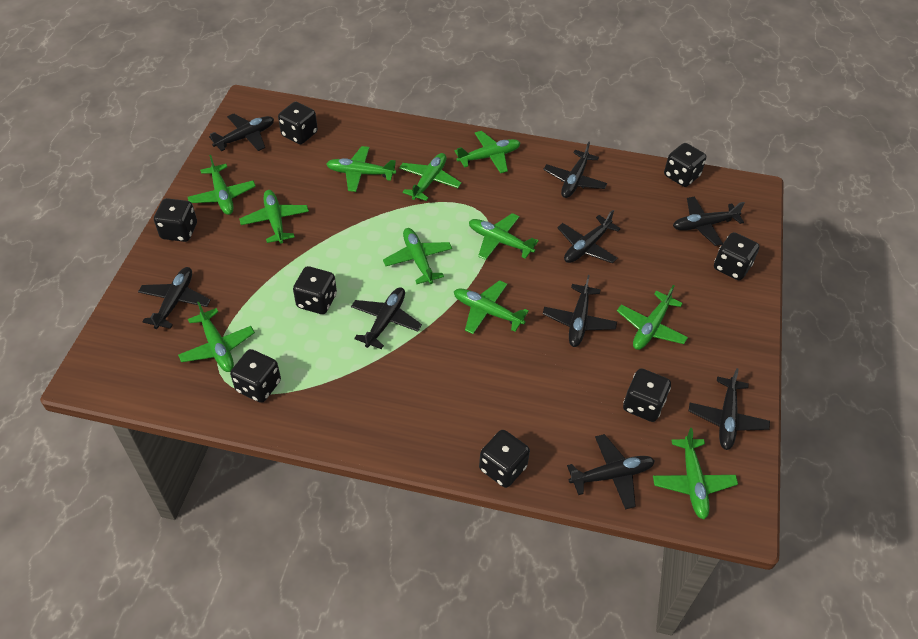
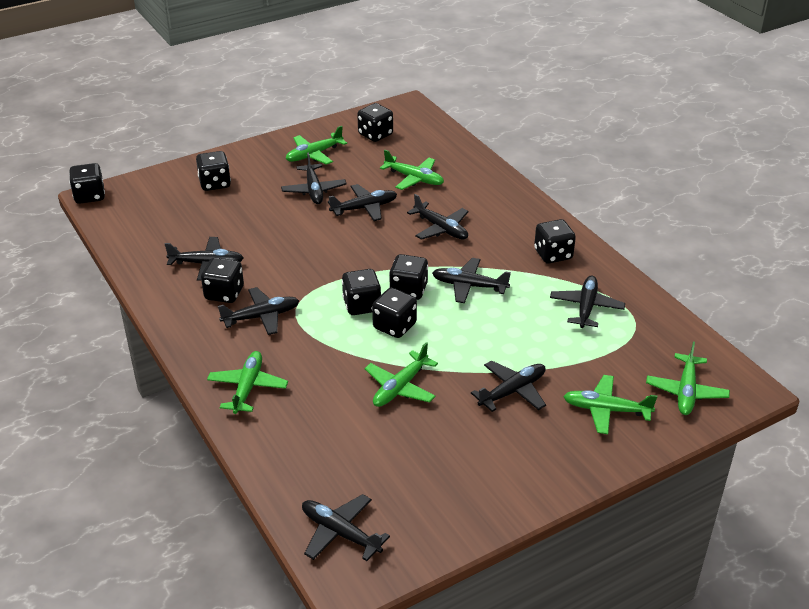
green plane: [178,302,255,372] [188,155,256,215] [240,190,309,244] [326,146,396,192] [383,228,452,284] [399,153,461,201] [454,131,520,173] [454,280,529,334] [469,213,539,260] [617,285,688,350] [653,428,738,520] = 11 -> [207,351,288,414] [286,126,347,165] [365,342,438,407] [380,150,444,190] [563,375,657,434] [646,342,730,415] = 6

